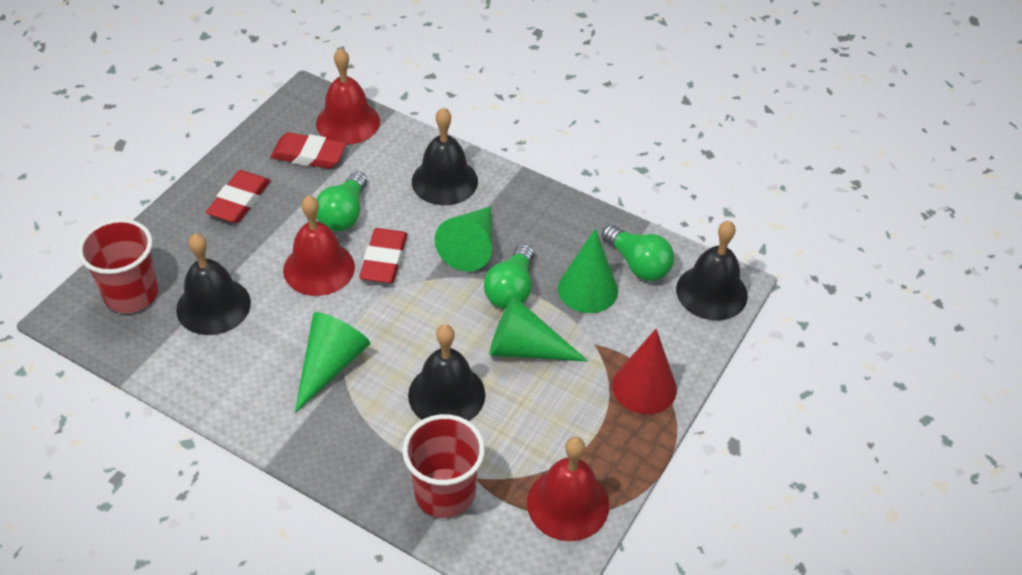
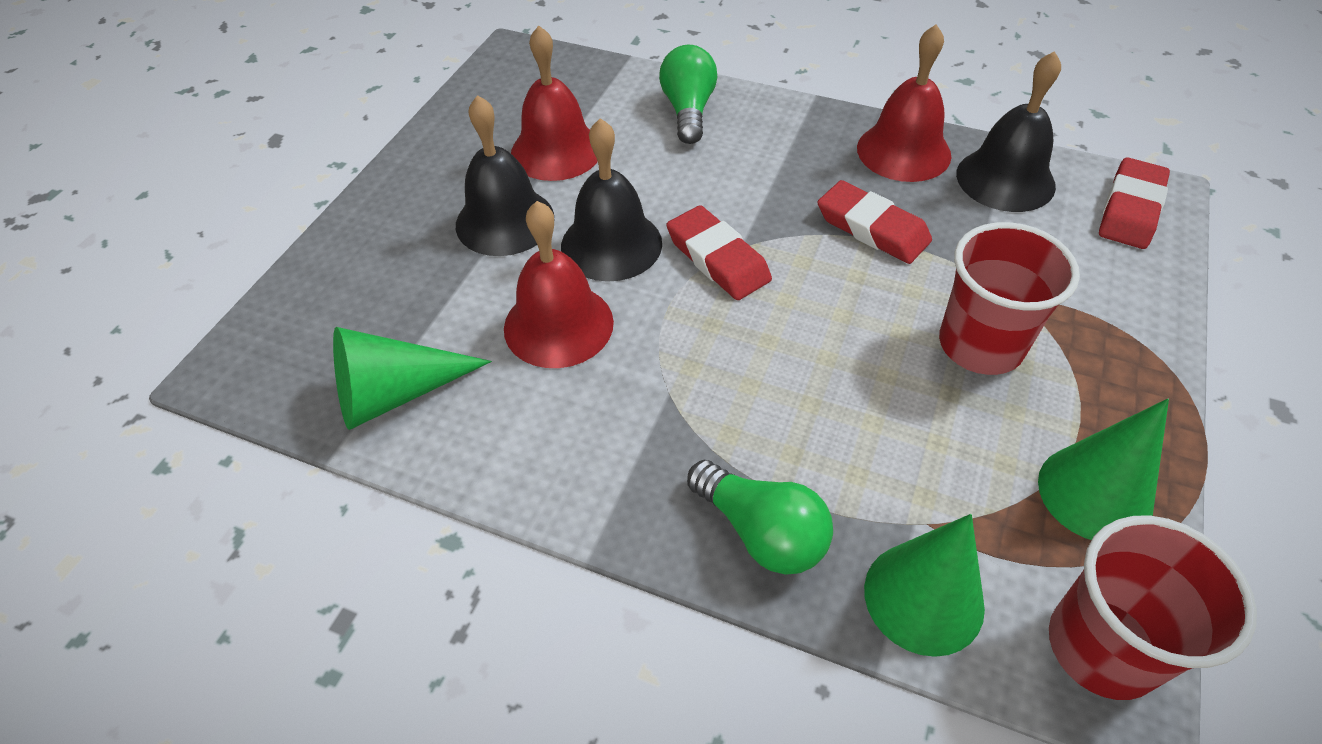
black bell: [176,233,251,335] [408,324,485,421] [412,108,478,205] [676,221,748,320] = 4 -> [456,95,554,256] [561,118,662,282] [956,51,1061,212] = 3
green cone: [295,312,370,413] [435,206,492,272] [489,296,588,362] [558,229,618,313] = 4 -> [333,327,492,430] [864,514,985,657] [1038,399,1169,540] = 3
green light bulb: [316,172,367,231] [484,244,534,309] [602,225,674,281] = 3 -> [659,45,717,144] [687,460,833,575] = 2
red cone: [612,329,677,414] = 1 -> none = 0

